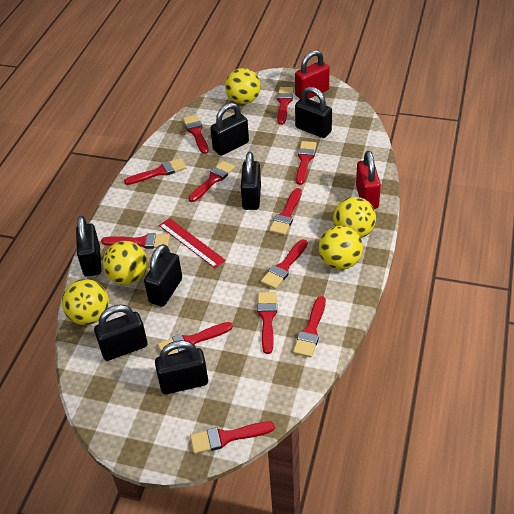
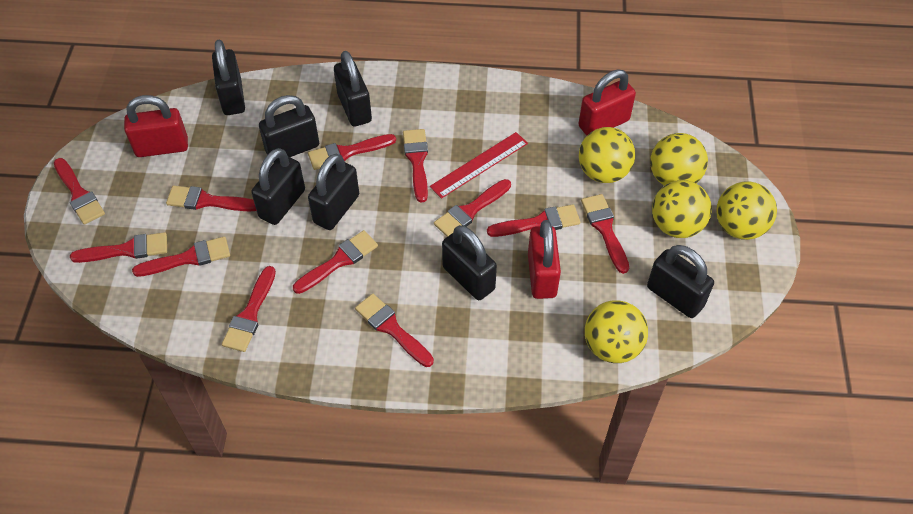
red padlock: [295,50,330,99] [356,151,381,209] = 2 -> [124,95,188,157] [528,220,561,299] [579,69,636,136] = 3

